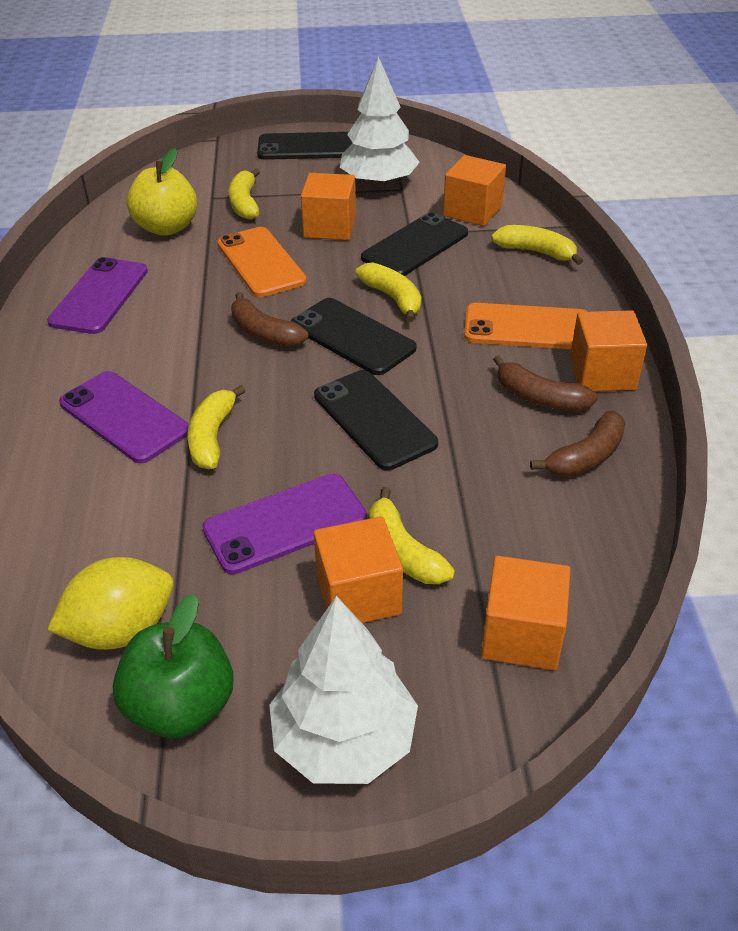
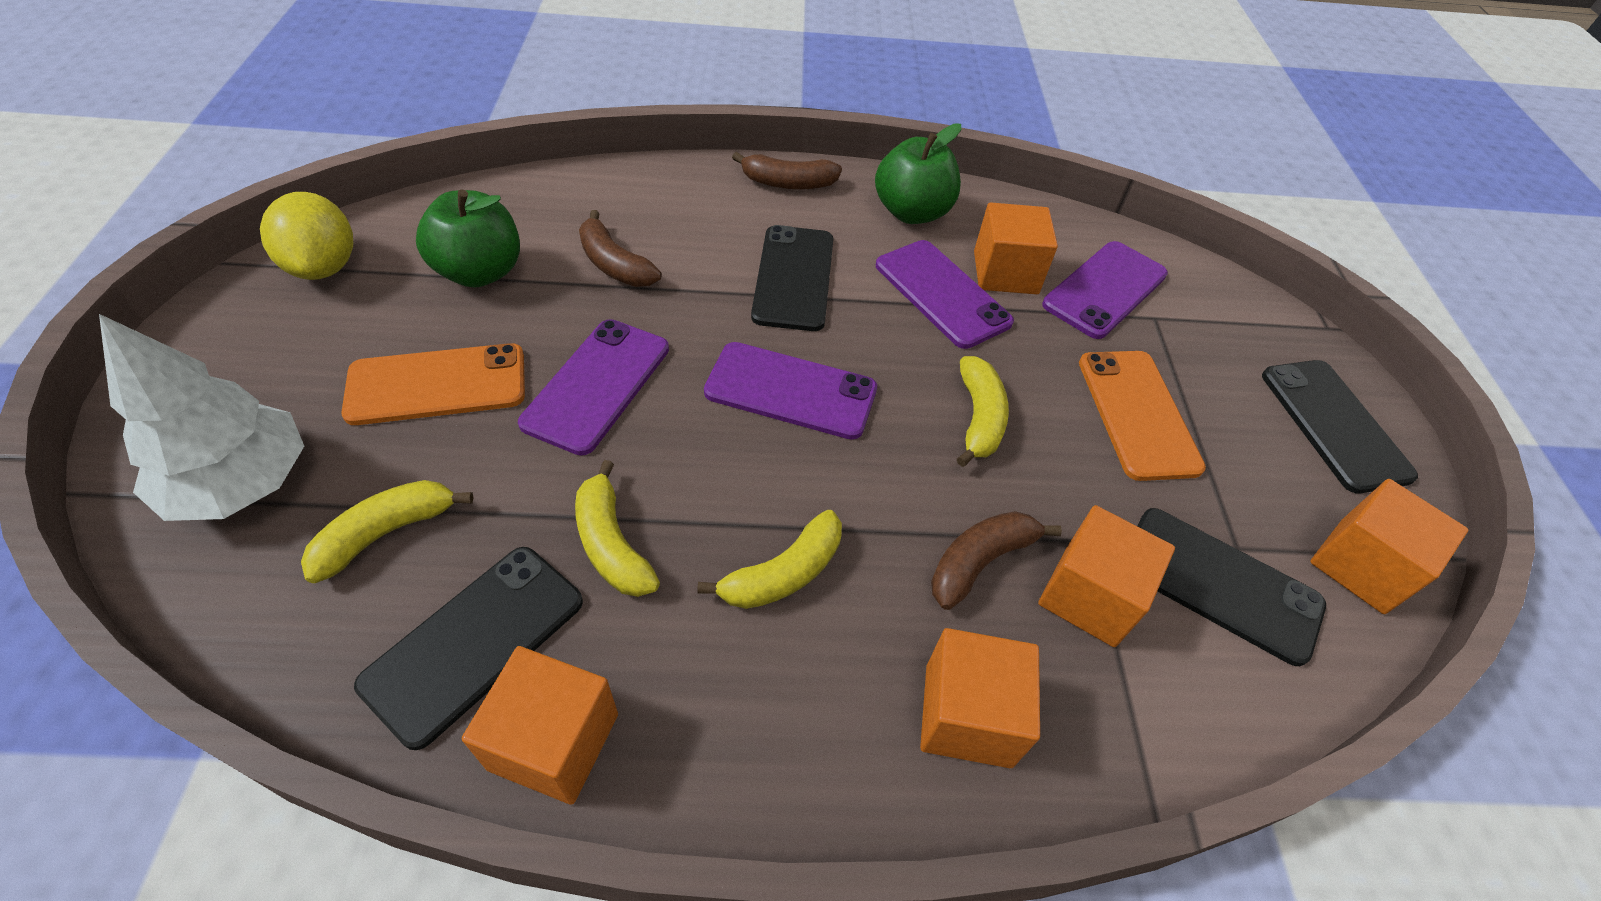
green apple: [113,594,234,738] = 1 -> [416,189,520,288] [875,123,962,224] = 2
purple phone: [47,257,148,334] [59,371,189,463] [202,473,367,574] = 3 -> [518,319,669,456] [704,342,877,440] [876,240,1014,349] [1042,241,1168,339] = 4
white tree: [269,596,418,784] [340,56,420,187] = 2 -> [99,314,304,521] = 1
yellow apple: [127,148,197,236] = 1 -> none = 0
yellow banana: [187,385,246,469] [229,168,260,220] [355,262,421,322] [369,487,455,584] [491,225,583,265] = 5 -> [301,480,474,583] [575,460,660,597] [697,510,842,609] [957,356,1009,467] = 4

